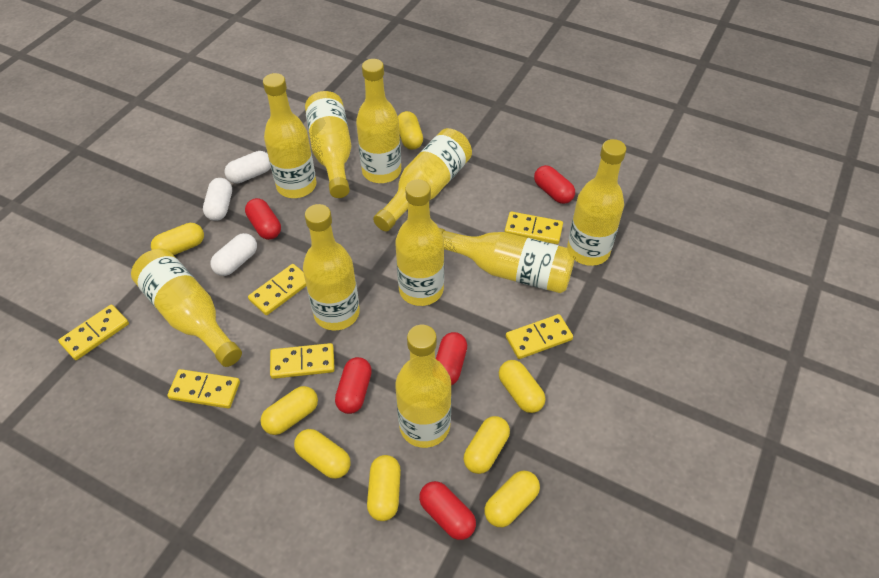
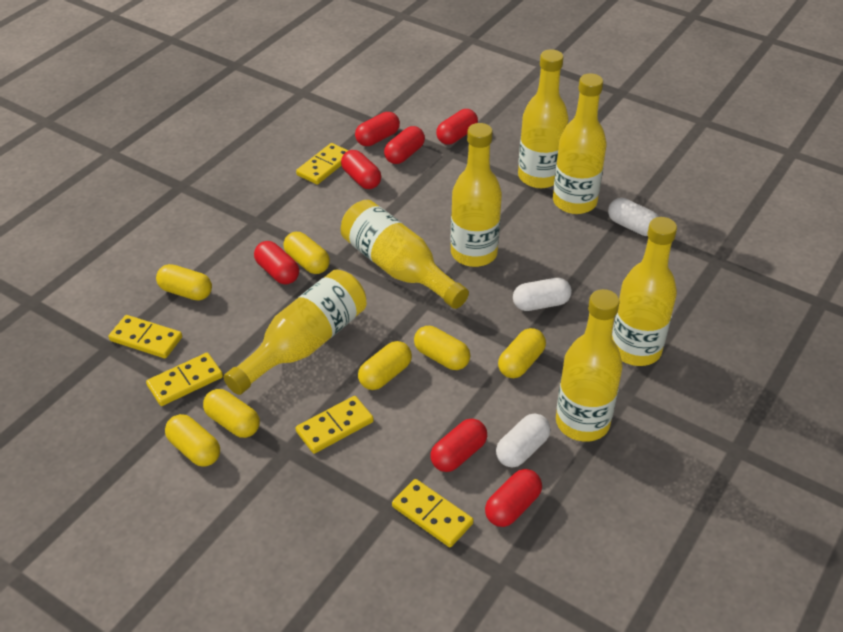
red capsule: [245,198,281,240] [335,357,372,414] [419,481,476,540] [436,332,467,385] [534,165,575,204] = 5 -> [254,241,299,284] [341,150,381,189] [355,112,400,146] [384,126,425,164] [431,419,487,472] [436,109,478,144] [485,469,542,527] = 7
yellow bottle: [131,249,242,367] [263,73,316,198] [303,204,360,330] [305,91,351,198] [356,59,401,183] [373,128,472,231] [395,179,444,306] [395,325,451,448] [439,228,575,293] [567,139,626,266] = 10 -> [224,269,366,395] [341,200,469,309] [451,123,502,267] [518,49,569,188] [553,73,607,214] [556,289,623,442] [612,217,677,366] = 7
yellow capsule: [151,223,204,255] [260,386,318,435] [294,429,351,479] [367,455,401,521] [398,111,423,150] [463,416,510,474] [484,471,540,527] [499,360,545,413] = 8 -> [156,264,212,300] [165,414,220,467] [203,389,260,438] [283,232,330,274] [358,341,412,390] [414,326,471,370] [498,328,546,378] = 7
yellow domino: [58,304,129,360] [167,369,240,408] [248,264,306,315] [270,343,335,379] [504,211,563,244] [506,314,573,359] = 6 -> [109,315,182,358] [146,353,223,406] [296,143,349,185] [296,396,374,454] [392,479,474,547] = 5

